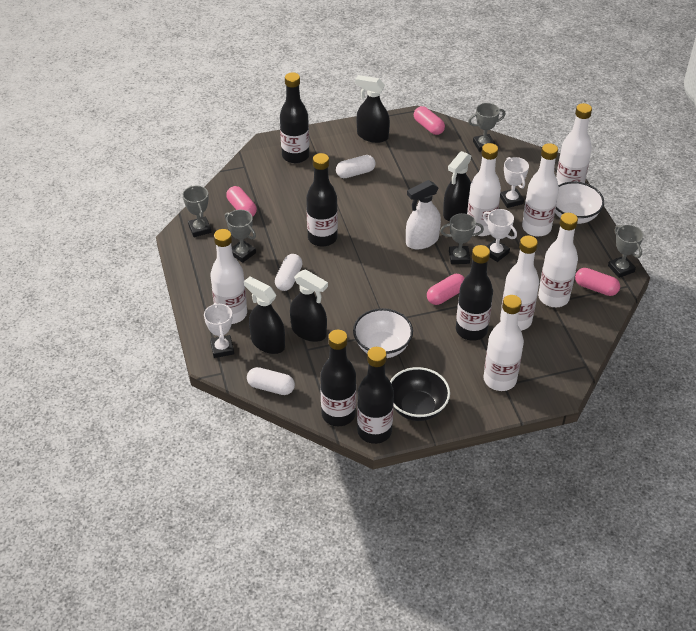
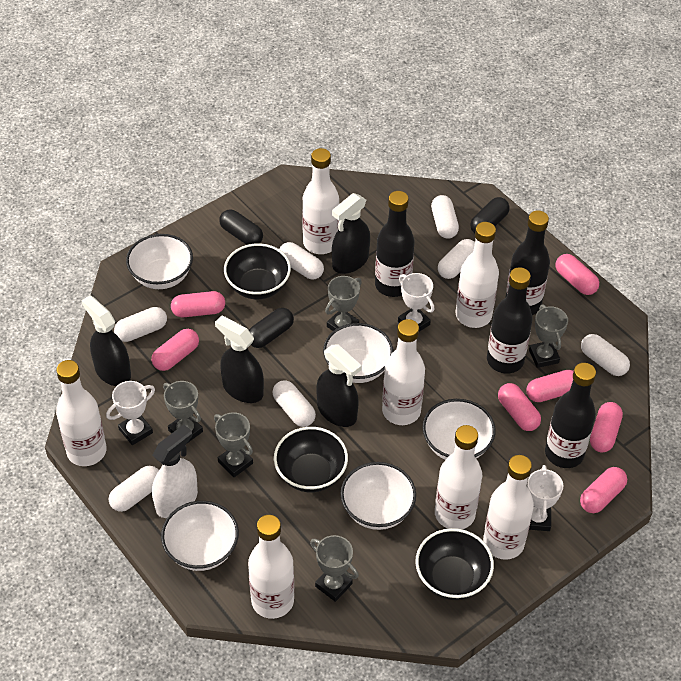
black bottle: [280,72,309,163] [306,153,338,247] [320,330,356,426] [357,347,394,444] [456,245,493,341] = 5 -> [375,191,415,297] [487,267,533,374] [505,210,550,315] [545,363,596,468] = 4
black bowl: [390,367,450,421] = 1 -> [224,243,291,299] [274,427,348,492] [416,528,494,600] = 3
black capsule: none = 0 -> [219,210,263,245] [249,308,294,348] [470,197,510,233] = 3
pink capsule: [226,186,257,217] [414,106,445,135] [427,274,465,305] [575,268,620,296] = 4 -> [152,329,199,371] [171,291,225,317] [498,383,541,431] [526,370,574,402] [555,254,599,295] [580,467,627,513] [590,402,623,452] = 7
white bowl: [353,308,413,358] [555,182,604,224] = 2 -> [126,234,193,289] [161,501,239,571] [323,323,393,383] [340,462,416,530] [423,399,496,460] = 5
white capsule: [247,367,295,395] [275,254,302,291] [336,155,375,178] = 3 -> [109,466,159,512] [114,307,167,342] [272,380,316,427] [279,242,324,280] [431,195,459,239] [438,239,475,279] [581,334,630,376] = 7

